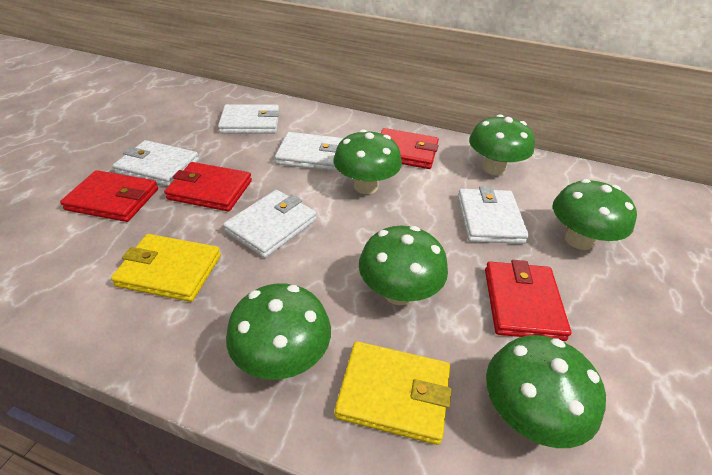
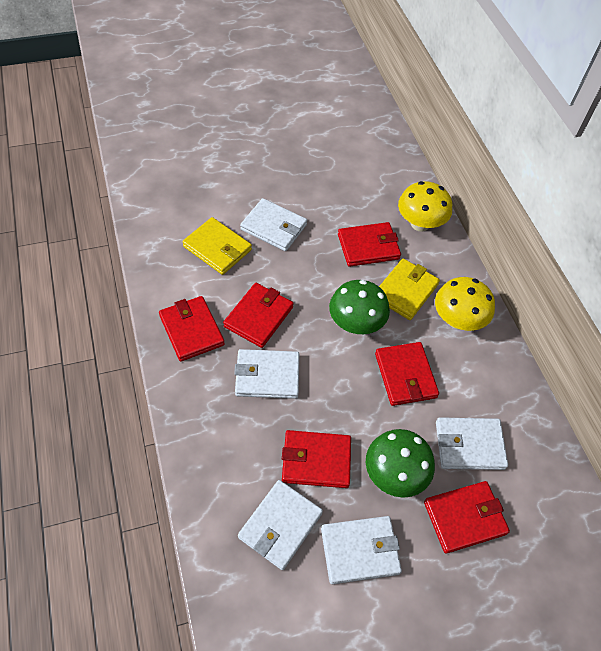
green mushroom: [226,283,331,380] [334,129,402,194] [359,226,448,305] [469,114,535,175] [486,335,606,448] [553,179,637,250] = 6 -> [329,280,390,334] [366,429,435,498] = 2
red wallet: [60,170,158,222] [164,162,252,211] [381,128,439,169] [485,260,571,341] = 4 -> [159,296,225,361] [223,283,294,348] [282,430,351,488] [338,222,401,267] [375,342,439,406] [424,481,510,554] = 6
yellow mushroom: none = 0 -> [398,181,452,231] [435,277,495,331] = 2

